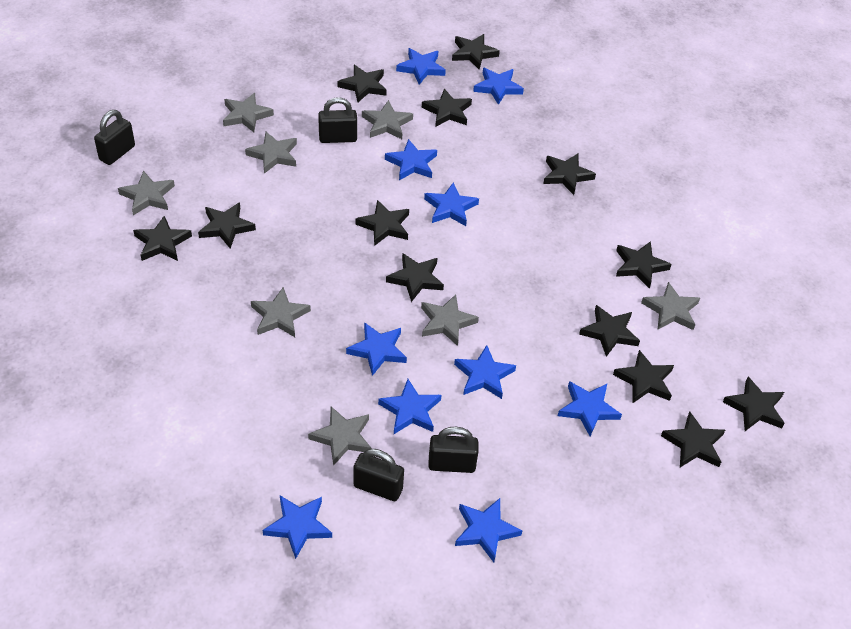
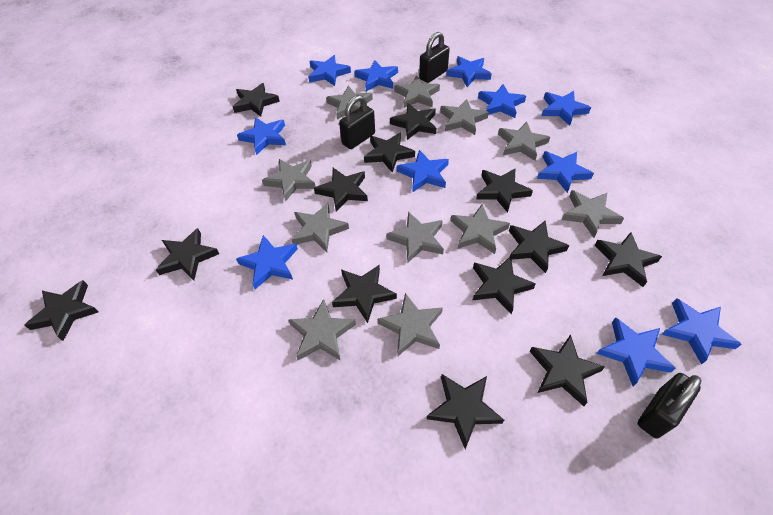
black padlock: [94,110,135,165] [318,97,357,143] [354,449,404,501] [428,427,479,473] = 4 -> [339,95,375,149] [419,32,450,83] [638,373,702,439] = 3
blue star: [263,496,332,559] [346,322,407,376] [378,379,441,434] [385,139,437,180] [396,48,446,85] [424,182,479,226] [454,345,516,399] [455,498,523,562] [473,68,524,105] [558,381,622,436] = 10 -> [236,235,298,289] [237,117,286,155] [308,55,351,86] [354,60,398,91] [397,150,449,192] [446,56,492,87] [478,84,526,118] [537,151,594,193] [542,91,591,126] [597,317,676,386] [662,298,742,365] = 11
grey star: [118,171,175,215] [223,93,274,132] [245,132,297,174] [251,287,311,337] [308,407,371,466] [362,100,413,139] [421,294,479,346] [641,282,700,330] = 8 -> [262,159,316,202] [288,299,356,361] [292,203,349,252] [326,86,373,119] [377,293,443,356] [387,212,444,263] [394,75,440,108] [440,99,489,135] [451,204,510,254] [498,122,550,161] [562,190,624,238] = 11

